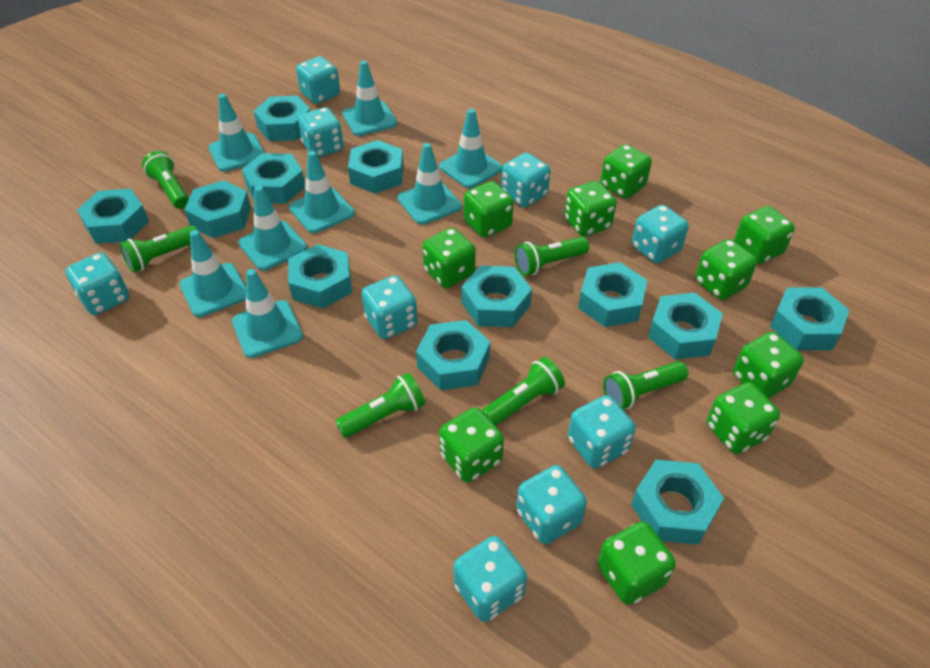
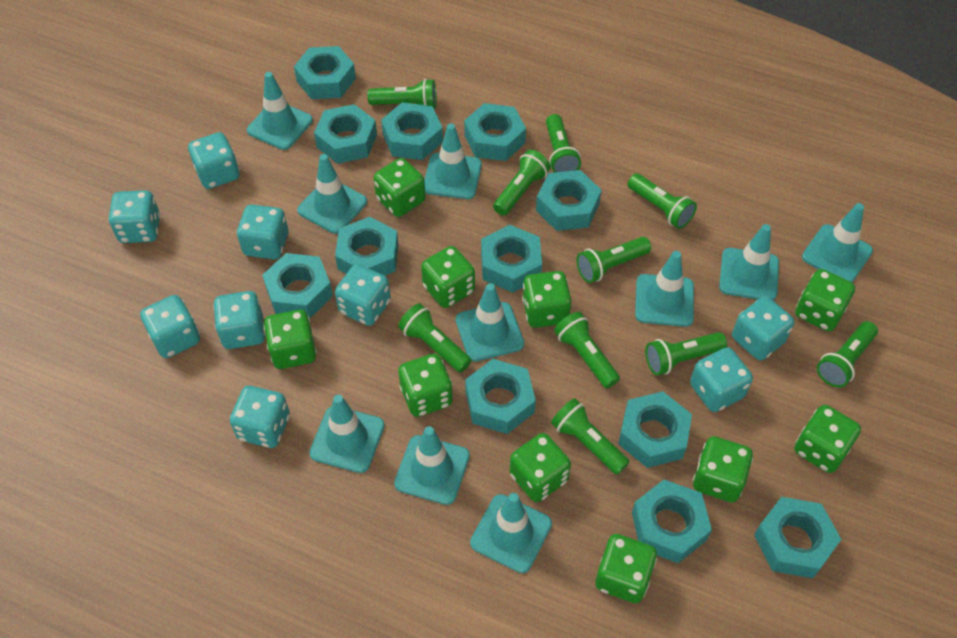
green flashlight: [119,225,197,273] [142,151,189,209] [335,373,425,438] [482,357,565,426] [515,237,589,276] [603,361,688,409] = 6 -> [367,79,437,109] [398,303,471,372] [493,150,551,216] [546,114,581,173] [551,398,629,475] [554,312,620,388] [576,237,651,283] [628,173,697,229] [645,332,727,375] [817,321,878,387] = 10
turquoise traffic cone: [179,230,246,317] [209,94,265,172] [232,269,303,358] [238,186,307,271] [289,151,355,233] [342,61,397,136] [397,143,462,225] [439,108,503,188] = 8 -> [247,72,313,150] [297,154,367,234] [309,395,385,473] [394,426,470,505] [424,123,482,199] [456,283,524,362] [470,493,552,573] [635,251,694,327] [719,224,779,300] [802,203,873,282] = 10

